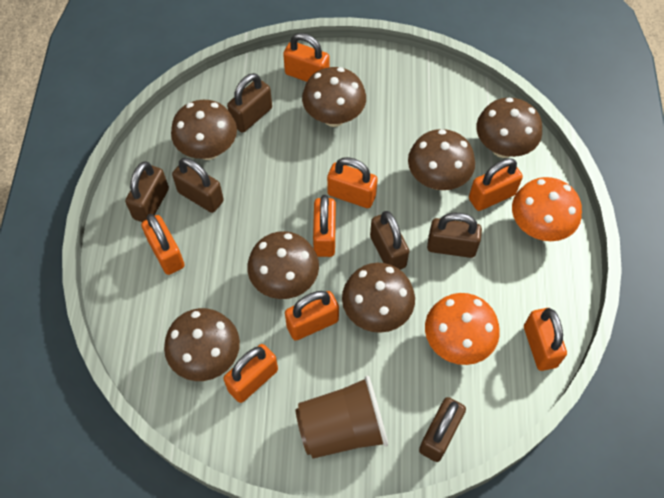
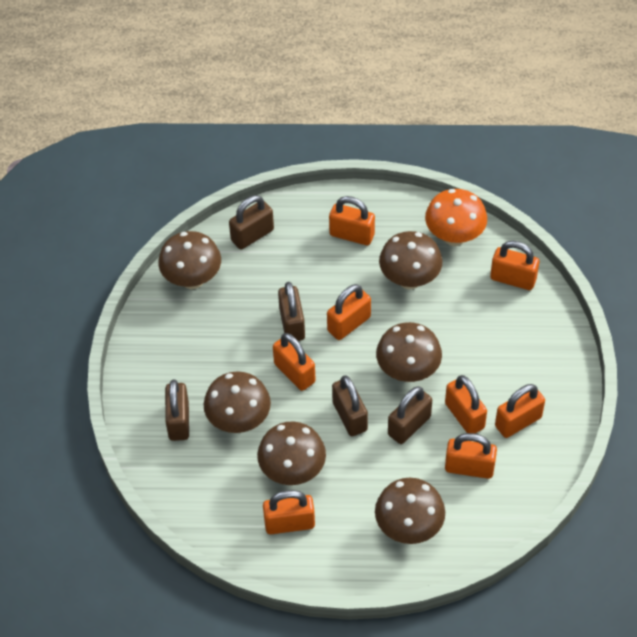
brown cup: [296,376,388,458] = 1 -> none = 0
brown mushroom: [164,308,240,381] [171,100,237,160] [247,231,319,299] [302,67,366,127] [342,263,415,333] [408,129,475,190] [476,97,542,158] = 7 -> [158,231,221,289] [204,371,271,433] [257,421,326,485] [375,478,445,544] [376,322,442,382] [379,231,442,289] = 6
brown padlock: [125,162,169,222] [172,158,224,213] [227,73,272,133] [370,211,409,270] [419,397,466,462] [427,213,482,258] = 6 -> [165,380,189,441] [229,195,274,250] [278,282,305,341] [332,375,368,436] [388,386,432,444] = 5
orange mushroom: [425,293,500,365] [512,177,582,241] = 2 -> [425,189,487,246] = 1

